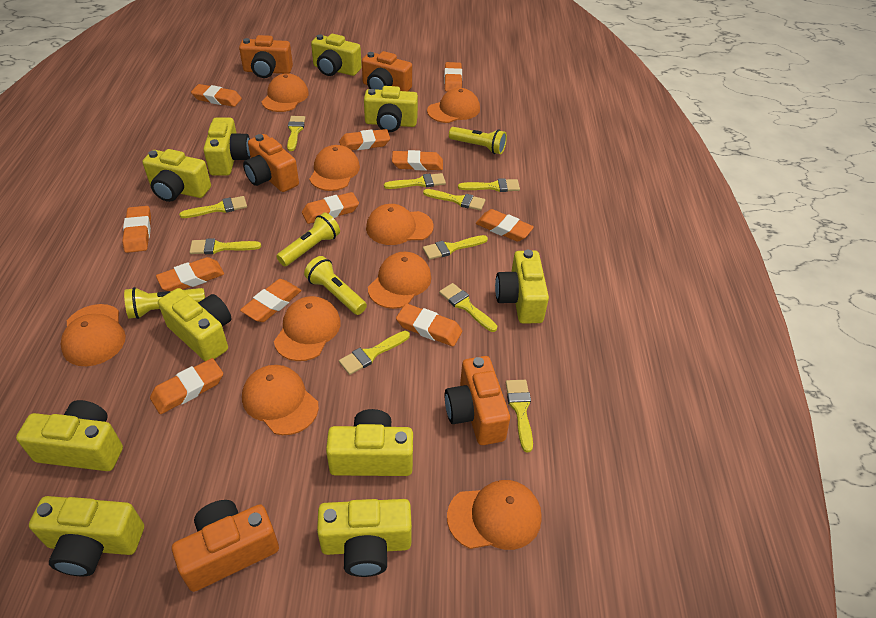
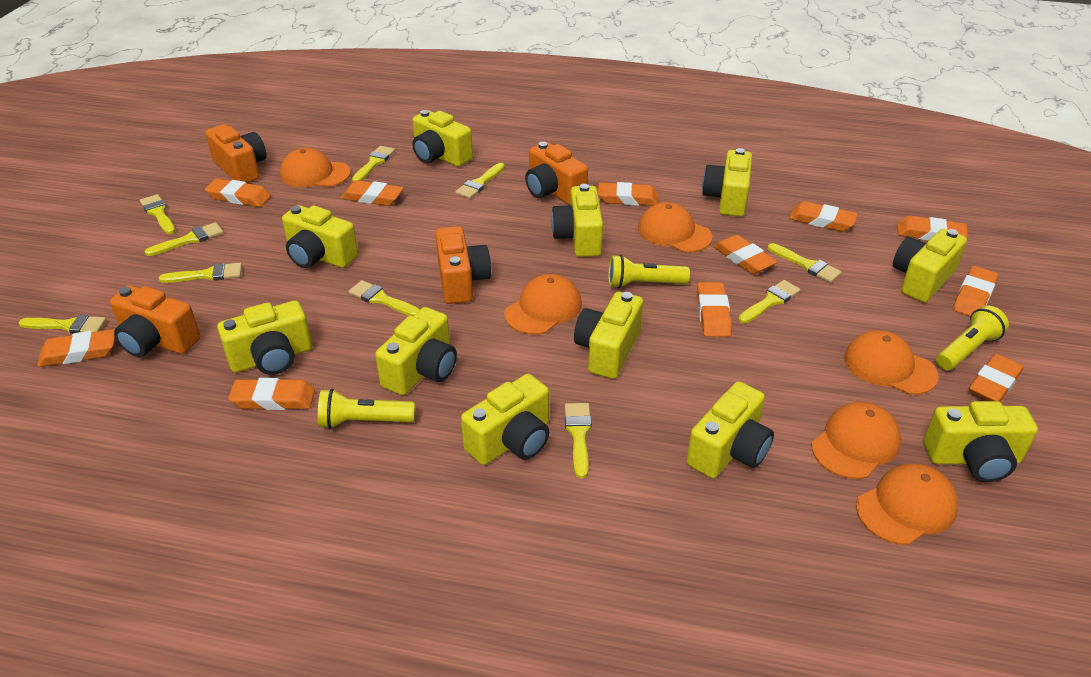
orange camera: [172,500,279,592] [239,35,293,78] [243,134,299,192] [362,51,412,91] [445,356,510,445] = 5 -> [110,285,200,357] [205,124,267,183] [435,226,491,304] [525,142,588,205] = 4
orange cap: [61,304,126,366] [242,365,319,435] [262,73,309,112] [274,296,341,361] [309,145,360,191] [366,204,434,245] [368,252,431,309] [427,88,480,123] [447,480,542,550] = 9 -> [280,148,351,187] [504,274,582,335] [638,202,712,252] [811,402,902,479] [844,330,939,395] [856,463,958,545] = 6
yellow camera: [16,400,123,471] [29,496,144,576] [142,149,211,202] [158,288,231,361] [203,117,250,176] [311,34,362,76] [317,499,412,577] [326,409,413,476] [364,86,418,132] [495,250,549,324] = 10 -> [217,301,312,375] [282,205,358,268] [375,307,457,395] [412,110,473,167] [461,374,549,465] [551,184,603,257] [574,292,643,379] [687,381,774,478] [702,148,752,217] [893,228,967,302] [923,401,1038,482] = 11
yellow flashlight: [124,287,205,319] [276,213,340,266] [304,256,367,315] [449,127,507,154] = 4 -> [318,389,415,429] [608,255,690,288] [936,306,1009,370] = 3

